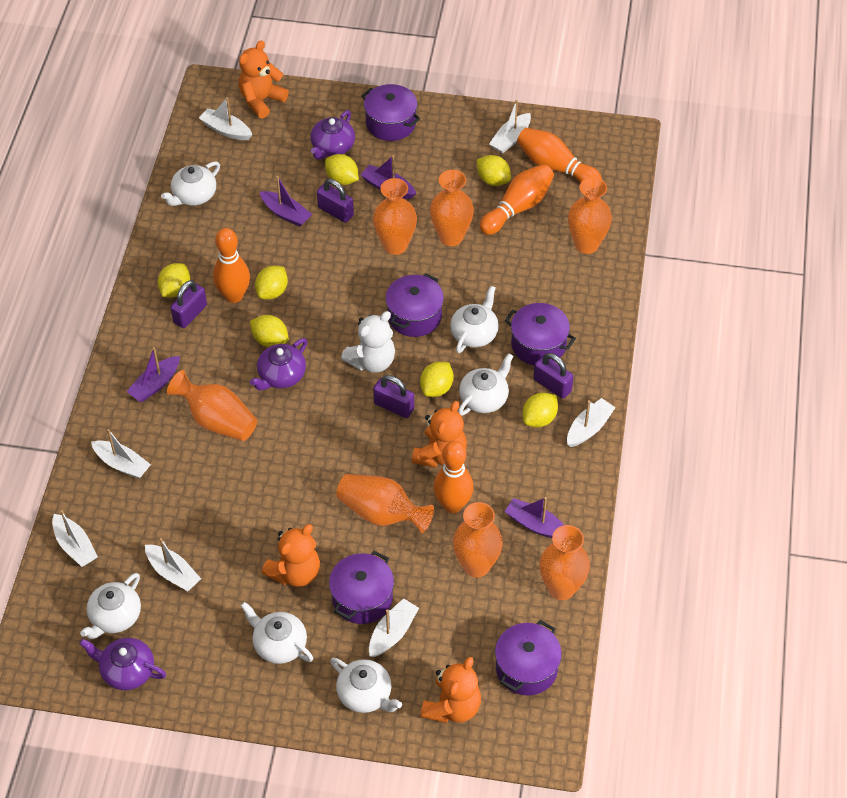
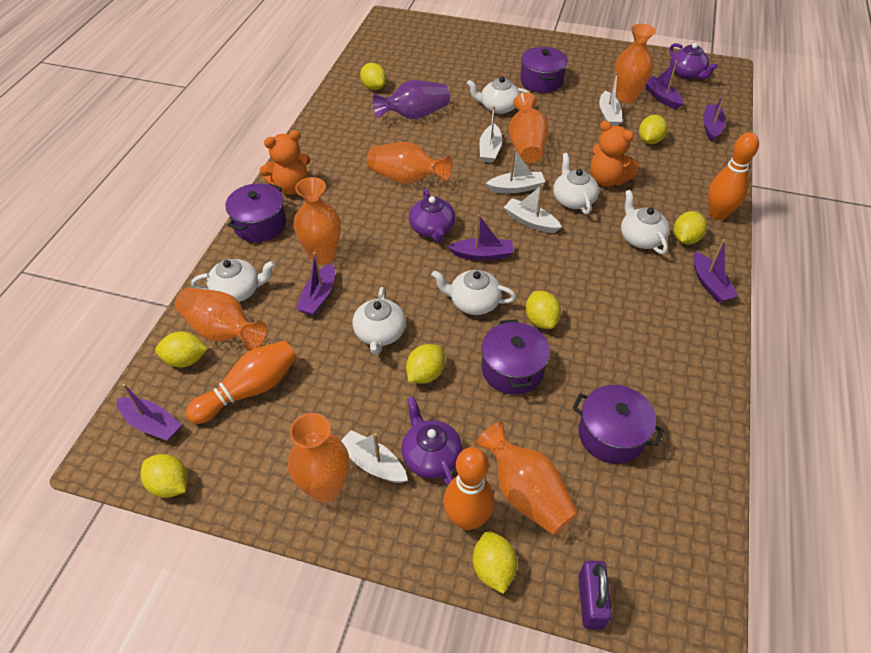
orange bowling pin: [213,228,250,303] [433,441,473,513] [480,164,554,235] [517,128,602,183] = 4 -> [186,341,297,424] [444,447,495,530] [708,132,759,220] = 3
orange teddy bear: [239,40,289,118] [262,524,320,587] [412,401,467,468] [420,657,481,723] = 4 -> [260,130,310,195] [590,121,639,187] = 2
purple boat: [126,347,180,402] [260,176,312,227] [361,155,416,199] [504,497,564,538] = 4 -> [117,384,182,441] [296,252,335,316] [448,214,514,261] [645,61,683,110] [693,239,738,303] [703,91,727,142] = 6
purple padlock: [170,280,207,328] [317,179,354,223] [373,375,414,418] [533,353,574,399] = 4 -> [578,561,612,630] = 1
purple pot: [329,551,394,624] [361,84,420,141] [386,273,444,337] [495,620,562,695] [505,303,576,365] = 5 -> [226,183,286,242] [481,319,550,395] [520,47,568,93] [572,385,664,464] = 4
purple vase: none = 0 -> [373,80,450,119] = 1
white boat: [52,510,98,567] [91,429,151,479] [145,538,201,591] [199,97,252,140] [369,598,419,657] [489,100,531,154] [567,398,616,447] = 7 -> [341,430,408,483] [479,106,502,163] [486,148,545,193] [504,184,562,233] [599,72,622,126] = 5
white teddy bear: [341,311,395,373] = 1 -> none = 0
yellow lemon: [158,263,190,297] [250,315,289,347] [255,266,288,299] [325,154,359,185] [420,362,454,397] [477,155,511,186] [523,393,558,427] = 7 -> [140,454,188,498] [155,331,208,367] [360,63,387,90] [406,344,445,384] [473,531,517,594] [526,291,561,329] [639,115,668,144] [674,211,707,244] = 8

